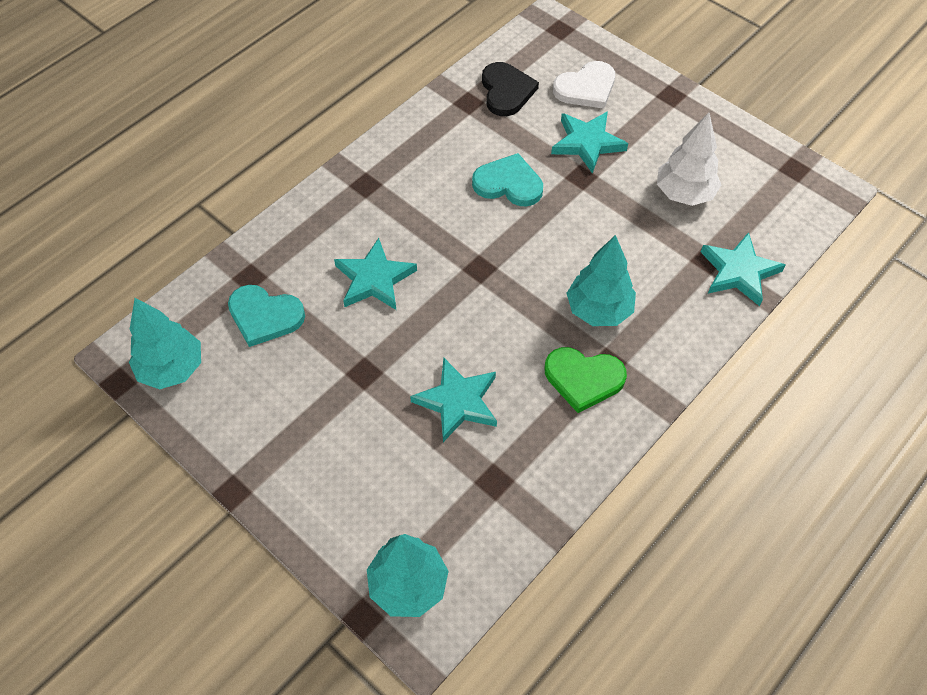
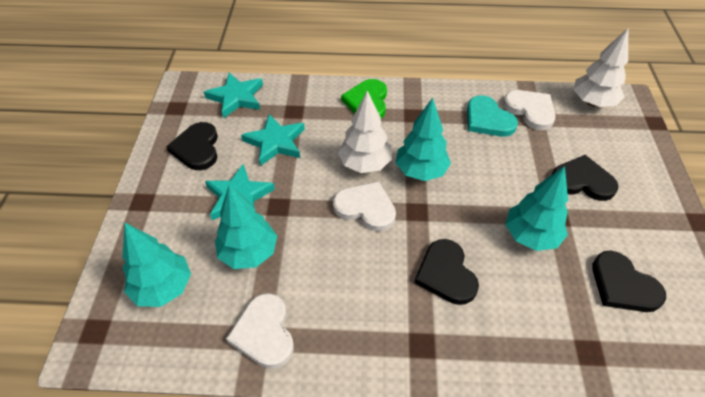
black heart: [482,62,539,116] = 1 -> [166,122,218,170] [414,239,479,305] [552,155,619,201] [592,251,666,312] = 4
turquoise heart: [228,285,305,347] [472,153,543,206] = 2 -> [467,95,518,137] = 1
turquoise star: [334,238,417,310] [410,358,497,442] [551,111,628,174] [701,232,785,306] = 4 -> [204,73,263,118] [205,164,275,220] [241,114,305,166] = 3
turquoise tree: [129,298,201,389] [367,534,449,617] [567,235,636,326] = 3 -> [122,223,191,307] [215,185,277,269] [395,98,451,181] [505,166,568,251] = 4
white heart: [553,61,615,109] = 1 -> [226,293,294,369] [333,181,396,231] [503,90,556,130] = 3
white tree: [657,112,721,206] = 1 -> [338,91,392,173] [573,28,628,107] = 2

